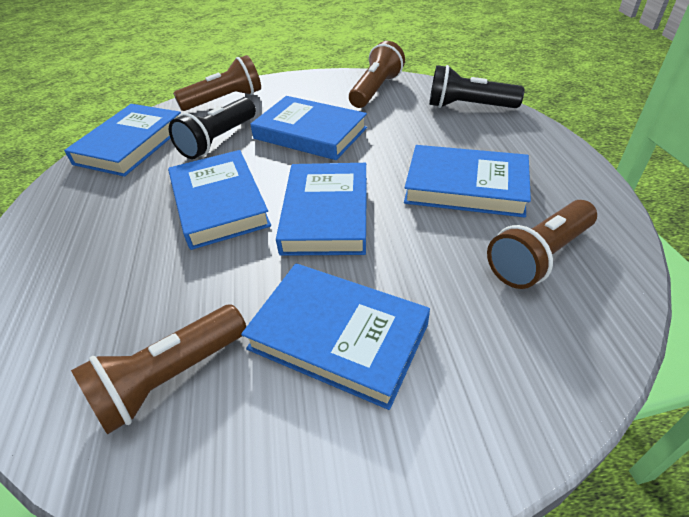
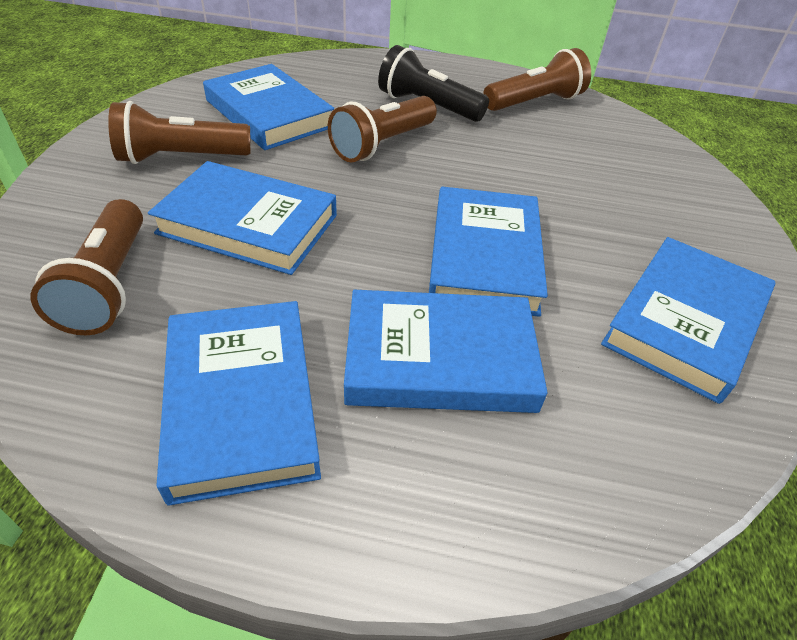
black flashlight: [169,98,256,159] [429,65,525,108] = 2 -> [378,45,489,122] = 1

